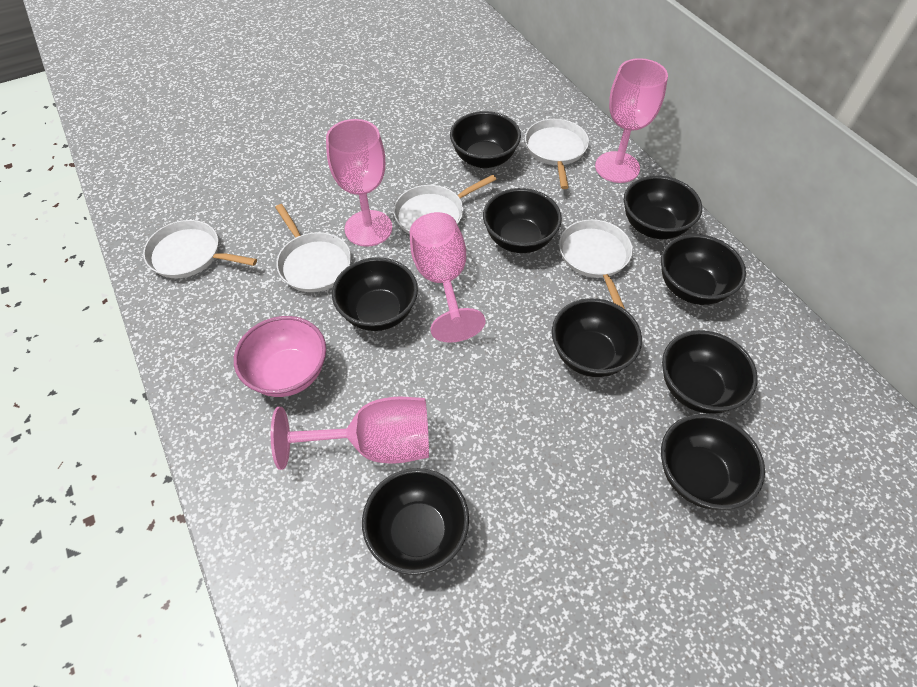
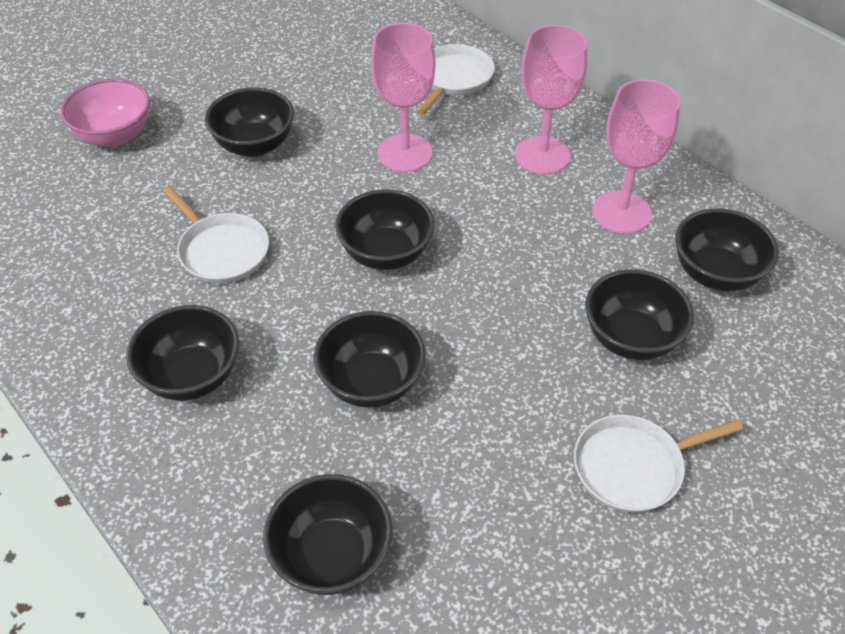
black bowl: [332,257,418,331] [362,468,469,575] [450,111,521,168] [483,188,562,253] [552,298,642,377] [624,176,702,239] [661,234,746,305] [661,414,765,510] [662,330,758,414] = 9 -> [126,305,239,401] [205,87,294,157] [263,474,392,595] [314,311,426,408] [335,189,434,270] [585,269,694,360] [675,208,779,291] = 7
pink goblet: [271,397,429,470] [326,119,392,247] [410,212,486,343] [595,58,668,183] = 4 -> [371,23,435,172] [515,25,587,174] [592,79,680,234] = 3
white pan: [143,220,257,278] [275,204,351,292] [393,175,497,235] [525,119,589,189] [559,219,633,309] = 5 -> [162,186,269,284] [417,44,495,115] [574,415,743,513] = 3

